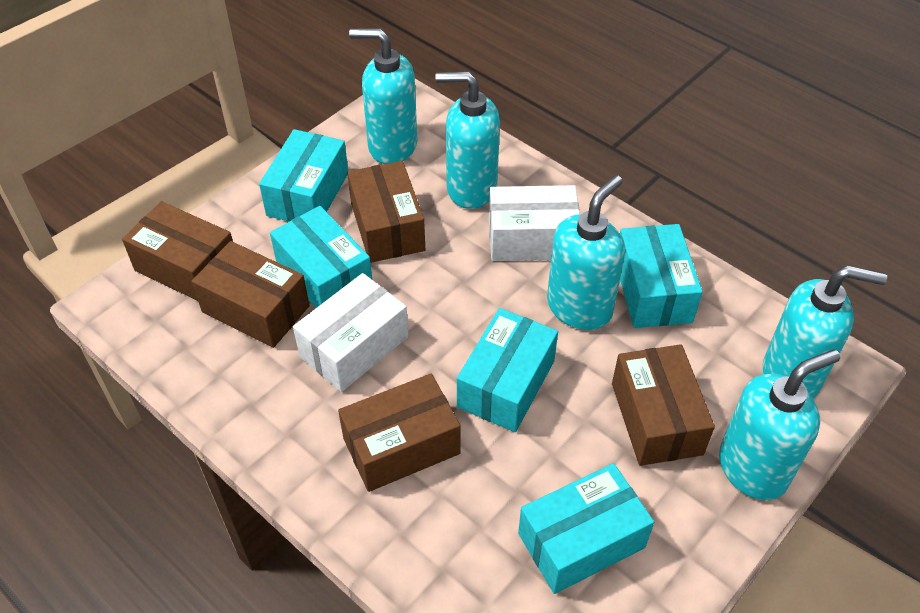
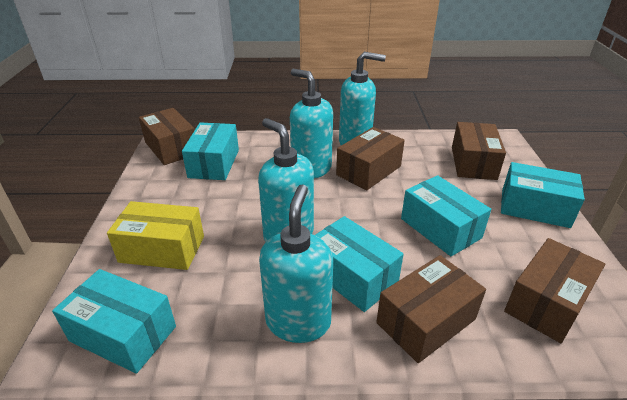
turquoise soap dispenser: [349,28,418,164] [435,71,500,209] [547,175,625,330] [719,349,840,500] [763,265,887,399] = 5 -> [258,118,314,242] [259,184,333,343] [290,69,333,179] [339,52,386,145] = 4
white box: [293,273,409,392] [489,185,580,261] = 2 -> none = 0
yellow box: none = 0 -> [107,201,204,270] = 1

